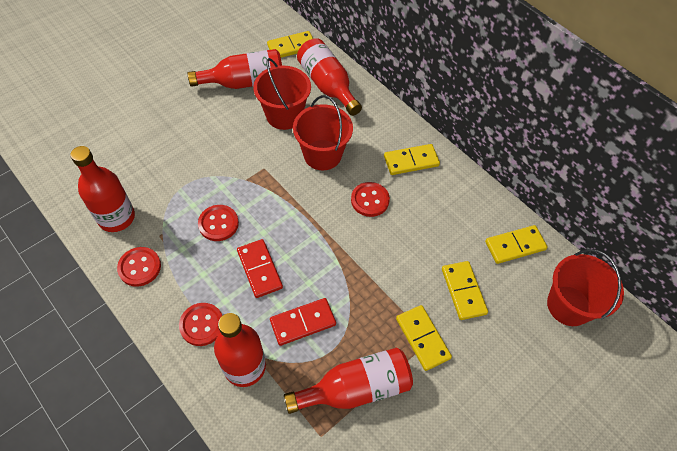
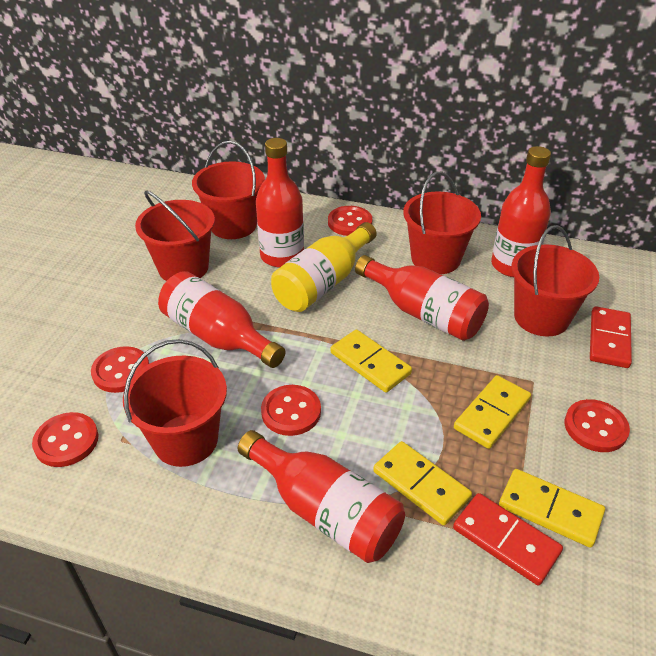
red bucket: [253,58,311,130] [293,95,353,171] [547,249,624,326] = 3 -> [123,339,227,467] [135,190,215,281] [192,141,265,239] [403,172,481,274] [511,225,599,336] = 5
red button: [117,247,161,287] [179,303,222,346] [198,205,239,241] [351,182,390,217] = 4 -> [32,412,99,467] [91,346,149,393] [261,385,321,436] [328,206,372,236] [565,399,630,452] = 5
yellow bottle: none = 0 -> [271,222,377,312] = 1
yellow domino: [267,31,313,58] [384,144,440,175] [396,305,452,371] [442,261,488,320] [485,225,548,264] = 5 -> [331,329,412,393] [373,441,472,525] [454,375,531,449] [499,469,605,548] = 4

